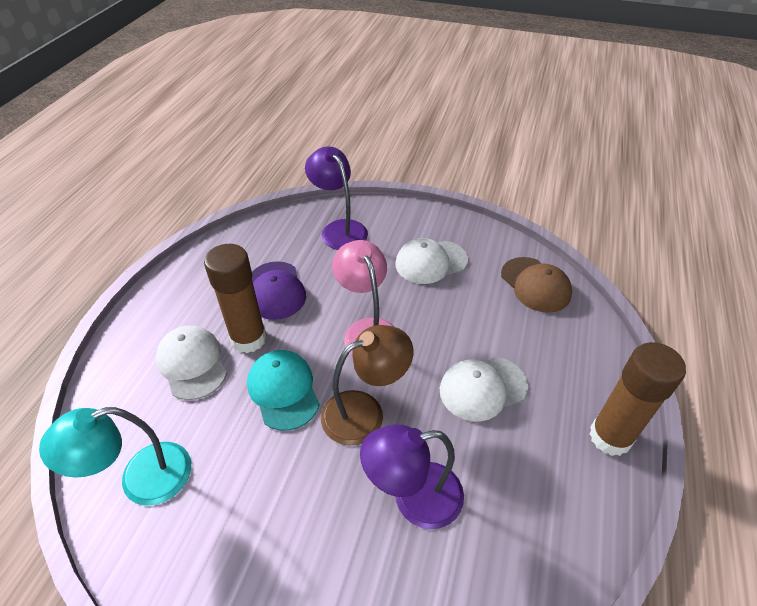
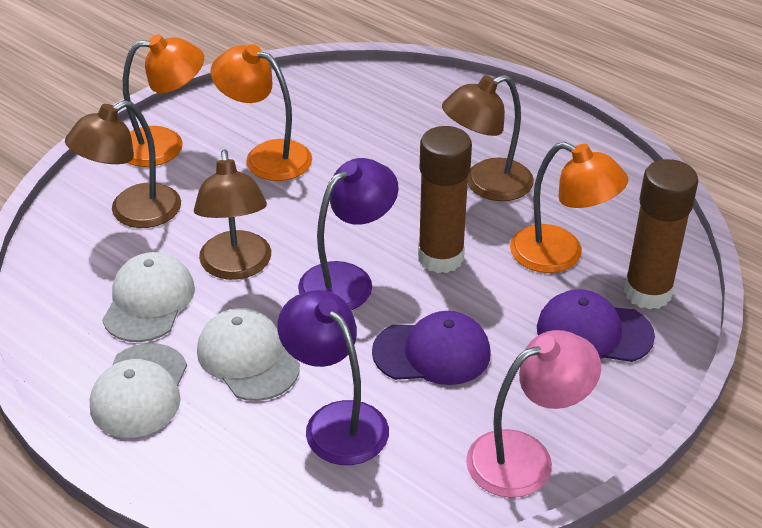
brown cap: [501,257,572,313] = 1 -> none = 0
brown lamp: [321,325,413,446] = 1 -> [65,100,181,228] [194,149,271,280] [442,75,534,201] = 3
orange lamp: none = 0 -> [123,34,204,167] [210,44,312,181] [510,142,629,273] = 3
purple cap: [252,261,306,320] = 1 -> [372,311,491,385] [537,289,655,362] = 2
turquoise cap: [247,350,320,431] = 1 -> none = 0
turquoise lamp: [39,407,191,506] = 1 -> none = 0

